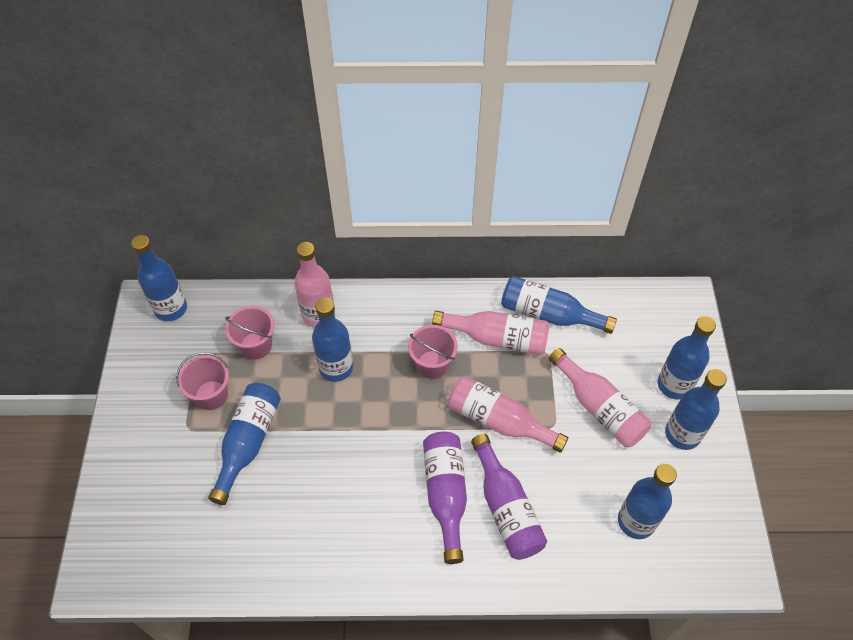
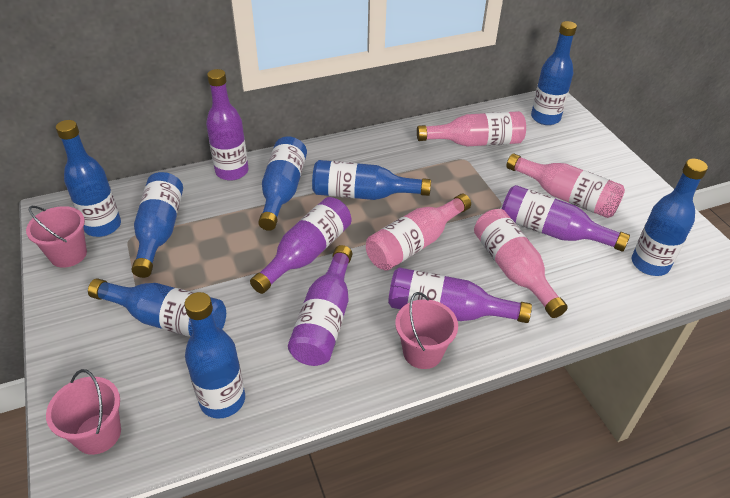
blue bottle: [131,235,187,321] [208,383,281,505] [312,298,353,382] [501,276,617,334] [618,464,677,539] [658,316,716,399] [665,369,727,450] = 7 -> [56,120,121,237] [88,278,226,337] [132,172,183,278] [184,292,245,419] [258,136,307,231] [312,160,431,200] [531,21,577,125] [632,159,708,276] = 8
purple bottle: [423,432,467,564] [471,434,547,560] = 2 -> [206,69,249,181] [250,197,351,294] [288,245,352,366] [388,267,532,323] [502,185,630,252] = 5

